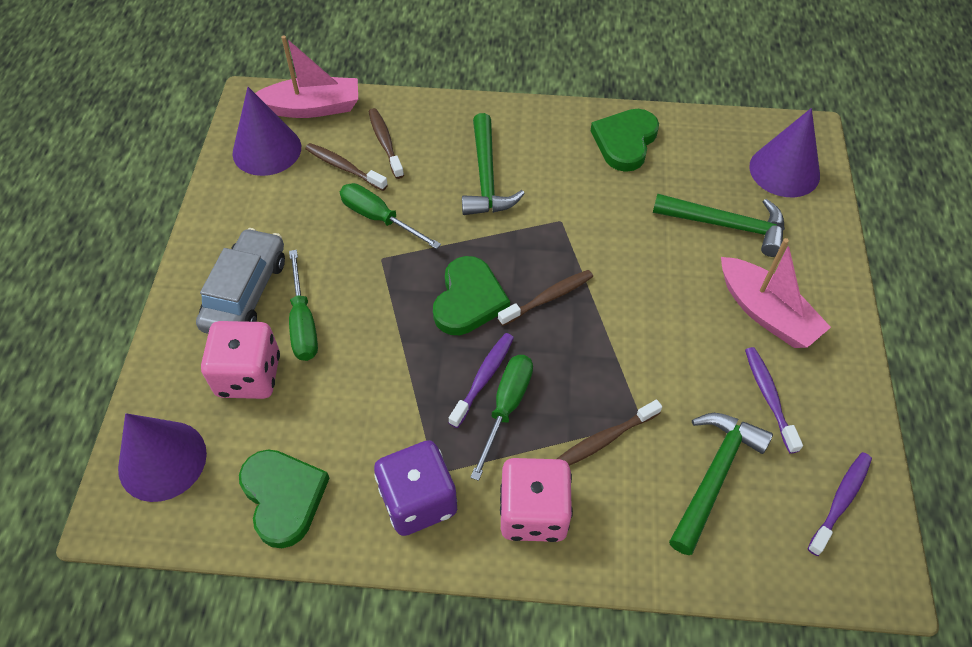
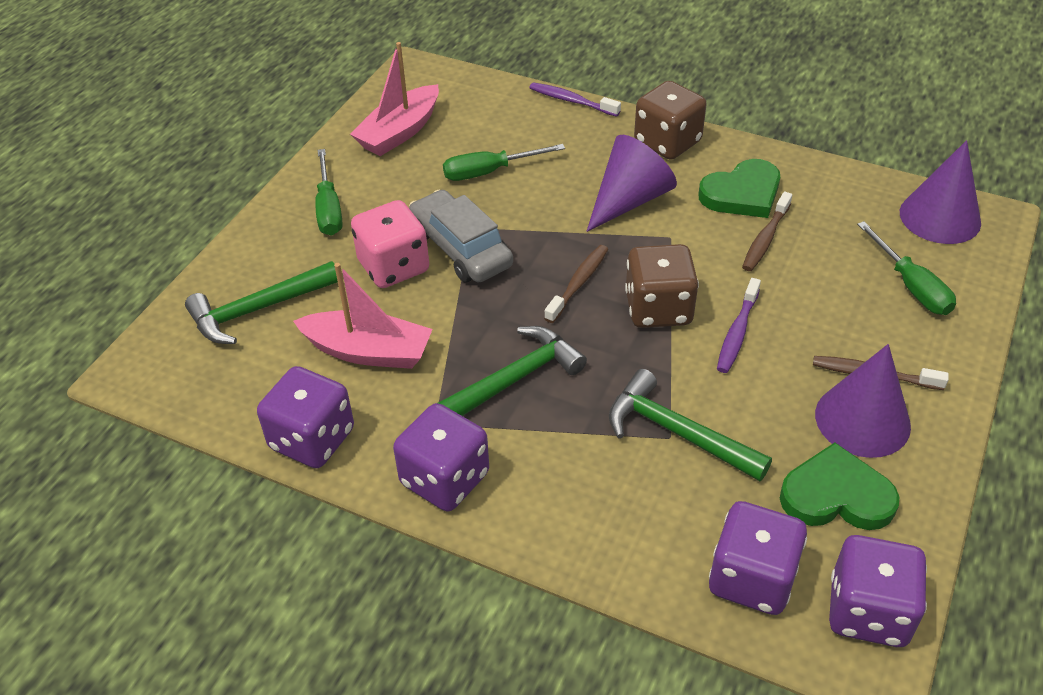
brown dice: none = 0 -> [625,244,699,328] [634,81,707,160] = 2
brown toothbrush: [305,143,388,191] [368,108,404,179] [498,270,593,326] [557,400,662,466] = 4 -> [544,245,608,323] [742,192,792,271] [813,356,949,390] = 3
green heart: [239,449,330,548] [433,256,510,335] [591,109,659,172] = 3 -> [698,159,780,218] [780,442,899,530] = 2
pink dice: [201,321,280,399] [500,458,573,542] = 2 -> [351,200,429,288] = 1
purple dice: [374,440,457,536] = 1 -> [257,366,354,468] [393,403,489,511] [709,501,807,615] [829,535,927,647] = 4
purple toothbrush: [449,333,514,428] [745,347,803,454] [808,452,872,556] = 3 -> [529,82,621,117] [717,278,761,373] = 2

